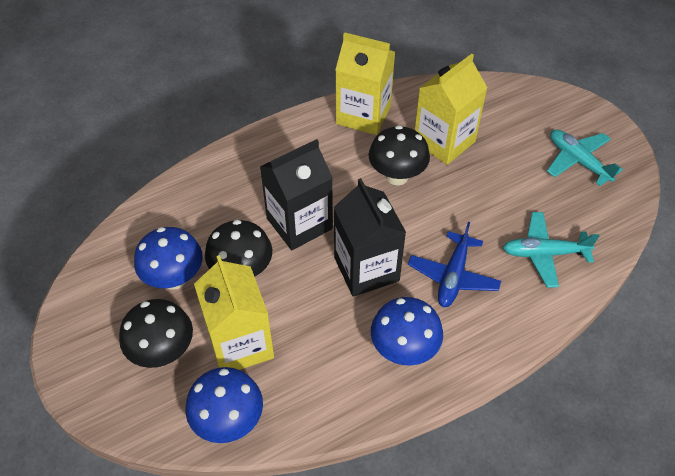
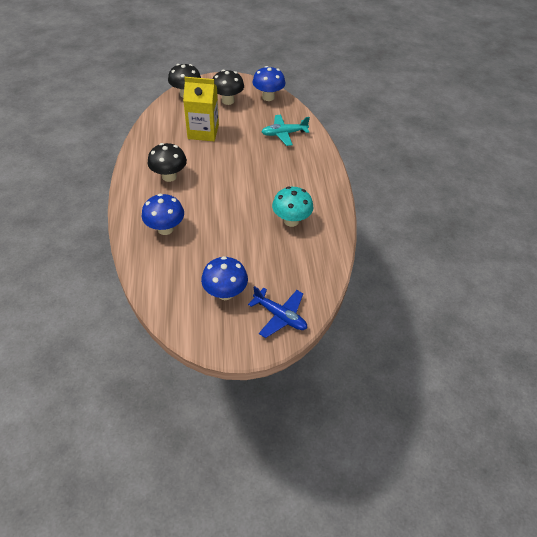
black carton: [260,139,333,250] [334,178,406,297] = 2 -> none = 0
turquoise mushroom: none = 0 -> [272,186,313,227] = 1
turquoise plane: [503,212,599,287] [547,130,623,186] = 2 -> [261,115,310,146] = 1
yellow carton: [194,255,274,370] [335,32,395,135] [415,54,487,165] = 3 -> [183,77,219,141] = 1

